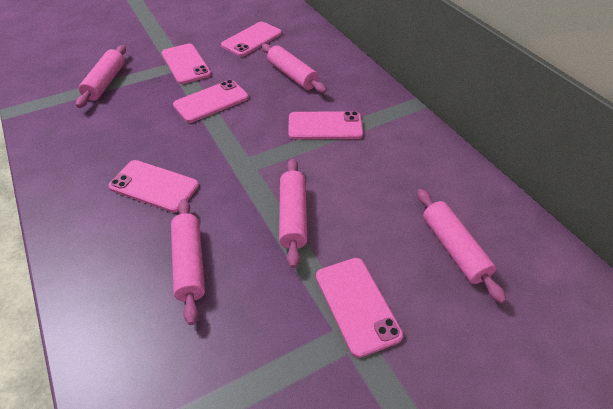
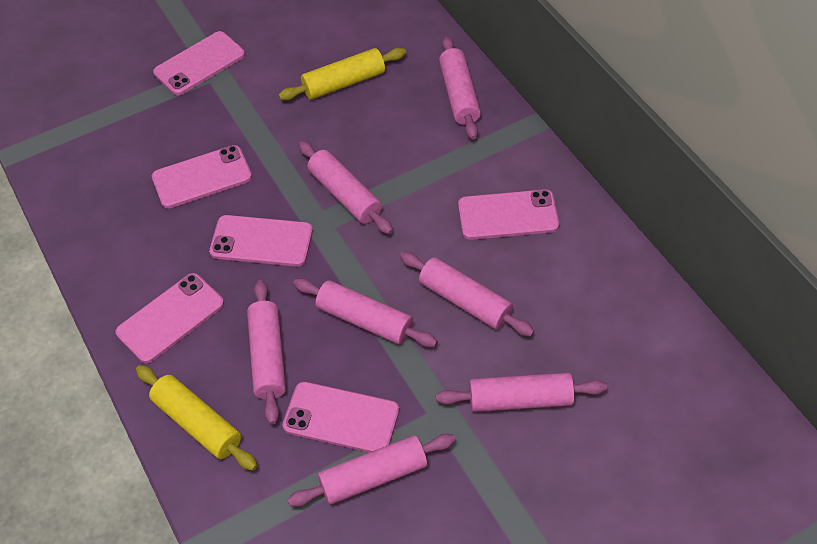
pink rolling pin: [76,45,126,108] [171,199,205,325] [261,44,327,93] [279,159,307,268] [417,189,506,304] = 5 -> [247,280,286,425] [287,434,456,507] [293,278,438,347] [298,141,393,234] [400,252,534,336] [436,373,607,412] [439,36,481,140] = 7
yellow rolling pin: none = 0 -> [136,365,257,471] [278,48,406,100] = 2

